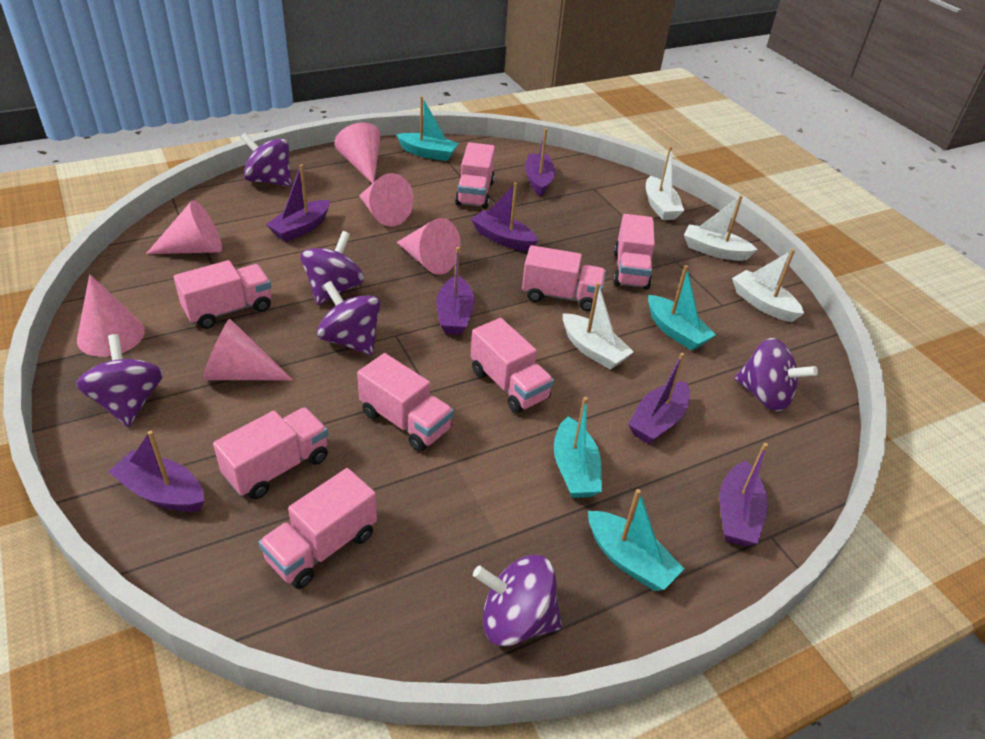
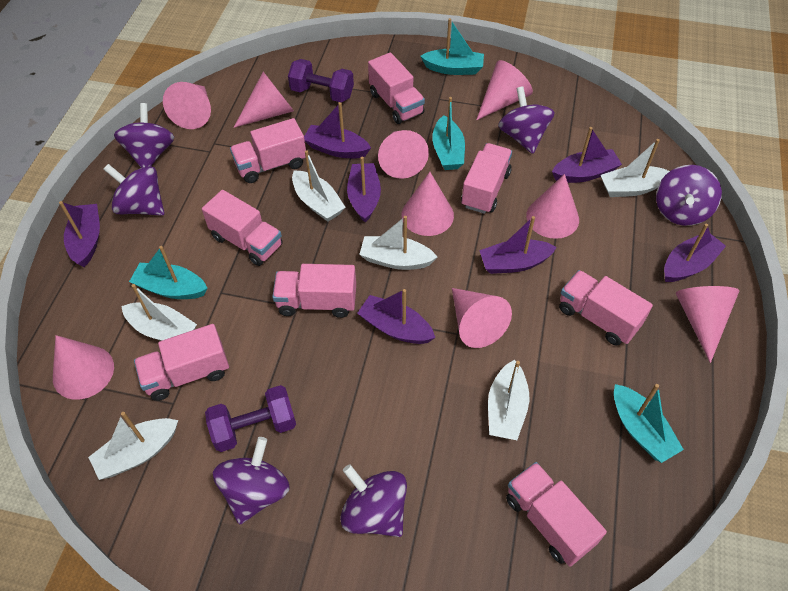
pink cone: [77,274,145,357] [146,200,222,254] [202,319,293,380] [334,123,381,184] [359,173,414,227] [396,218,461,275] = 6 -> [53,335,114,400] [163,82,211,129] [234,72,294,128] [378,130,429,179] [402,172,454,236] [452,288,512,348] [476,60,533,120] [526,174,579,239] [676,286,739,363] = 9
purple dumbbell: none = 0 -> [205,385,296,452] [288,59,354,102] = 2
white boat: [563,283,634,370] [646,146,684,220] [684,195,758,261] [732,249,804,322] = 4 -> [88,412,178,480] [121,284,197,341] [292,150,346,222] [359,216,437,270] [488,360,529,440] [601,139,670,197] = 6

